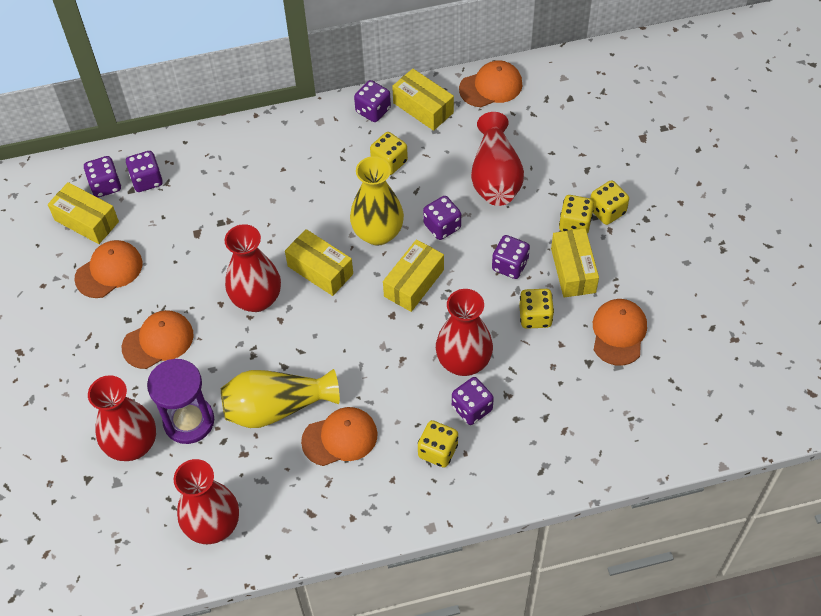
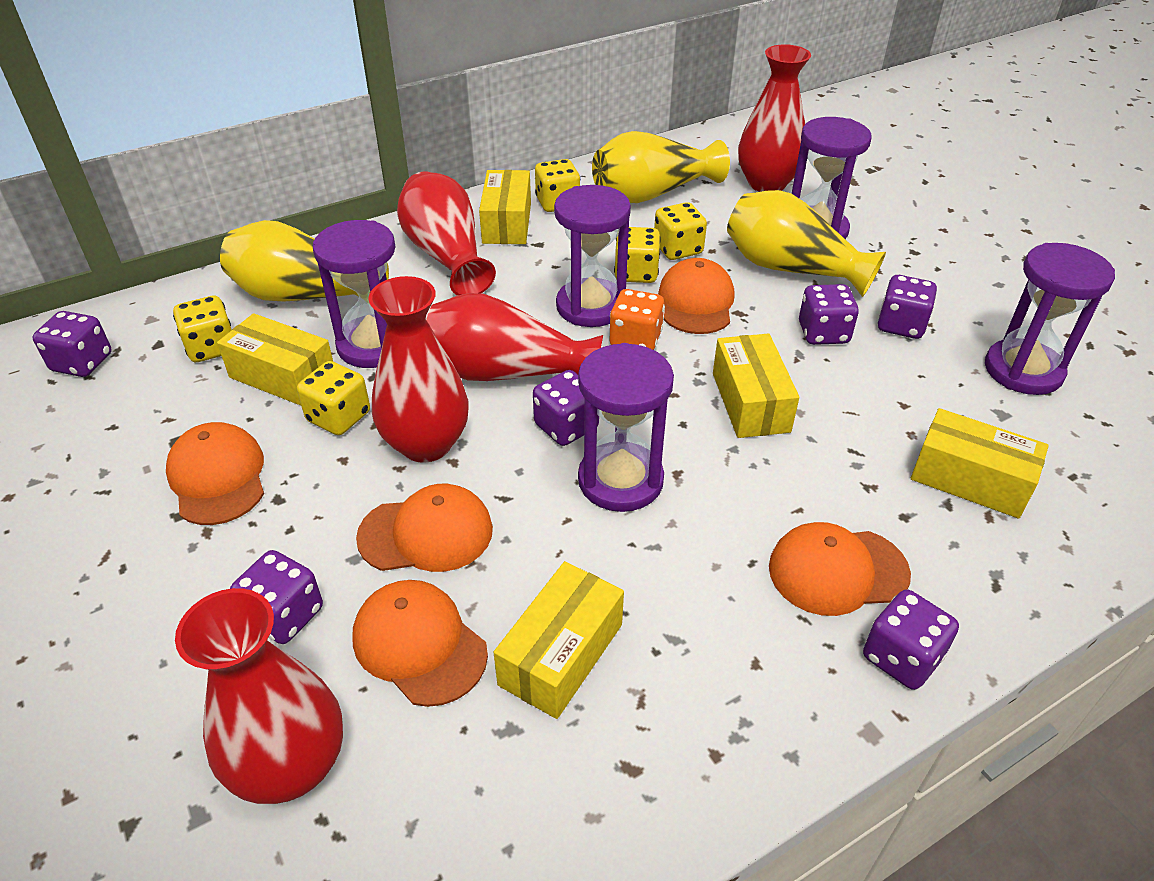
orange dice: none = 0 -> [610,289,665,350] = 1
purple hourglass: [147,359,214,444] = 1 -> [313,220,395,368] [554,185,631,327] [578,343,674,512] [792,117,872,239] [985,243,1115,395] = 5
yellow vase: [221,369,340,428] [350,156,404,246] = 2 -> [220,220,389,302] [592,131,730,203] [727,190,886,297] = 3

